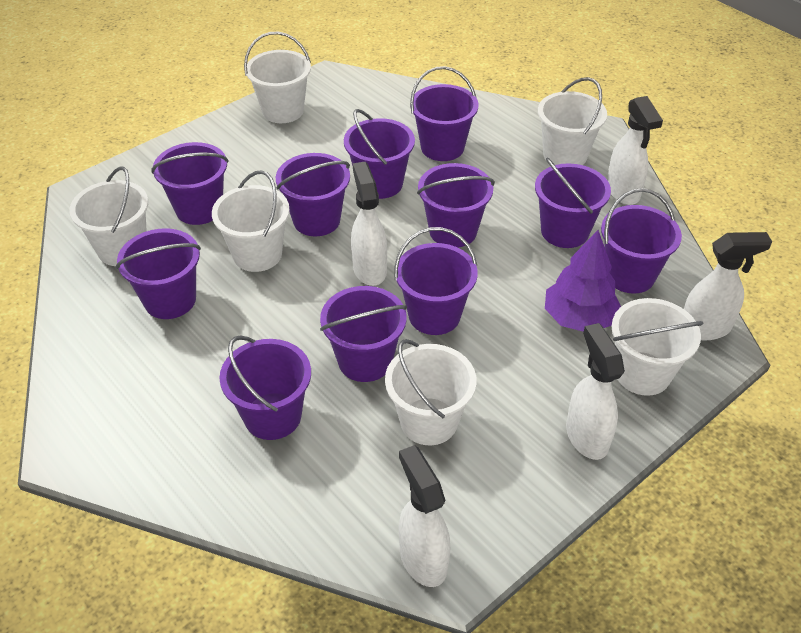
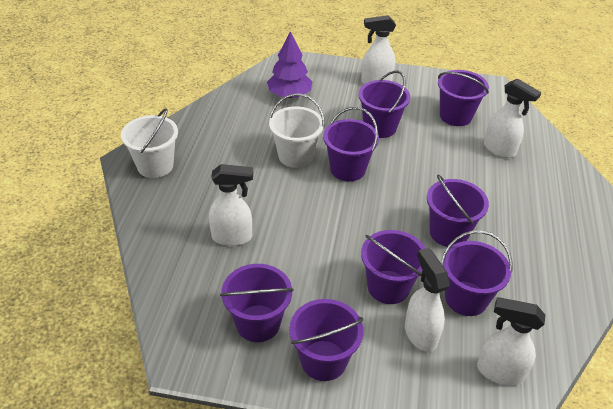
purple bucket: [116,228,201,319] [151,142,229,225] [219,335,311,440] [276,153,350,236] [320,286,407,382] [344,109,415,199] [394,227,478,335] [410,66,479,161] [417,163,495,248] [535,158,611,248] [601,188,682,294] = 11 -> [220,264,294,342] [289,299,363,381] [323,107,379,181] [358,71,410,138] [361,230,426,304] [427,175,489,247] [438,70,489,126] [441,230,513,316] = 8
white bucket: [69,167,148,266] [212,170,290,272] [244,32,311,123] [385,339,477,445] [538,77,607,165] [611,298,704,396] = 6 -> [121,108,178,178] [269,93,325,168] = 2

